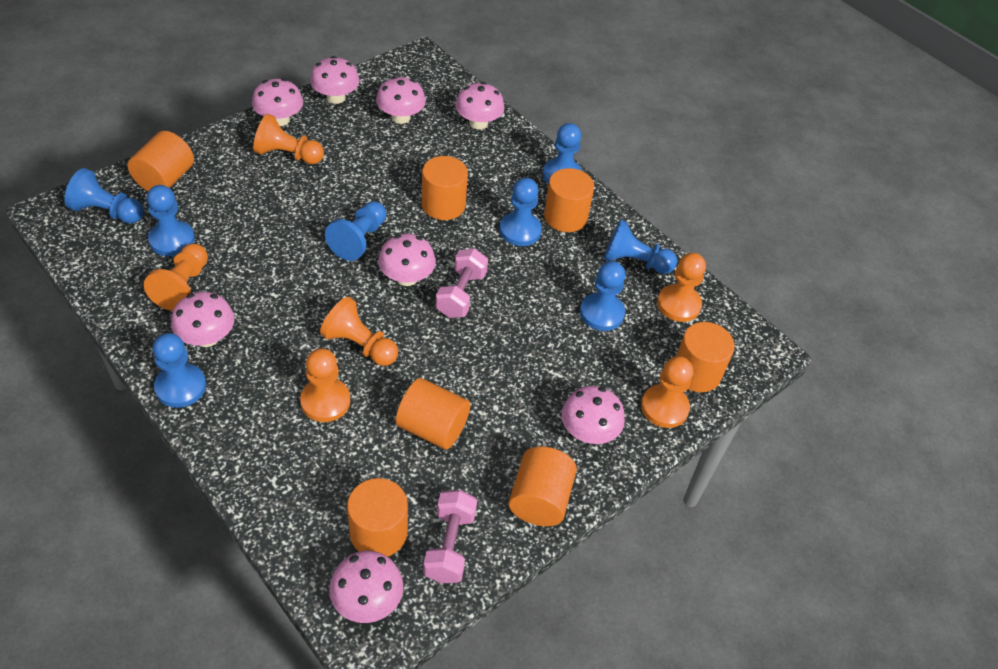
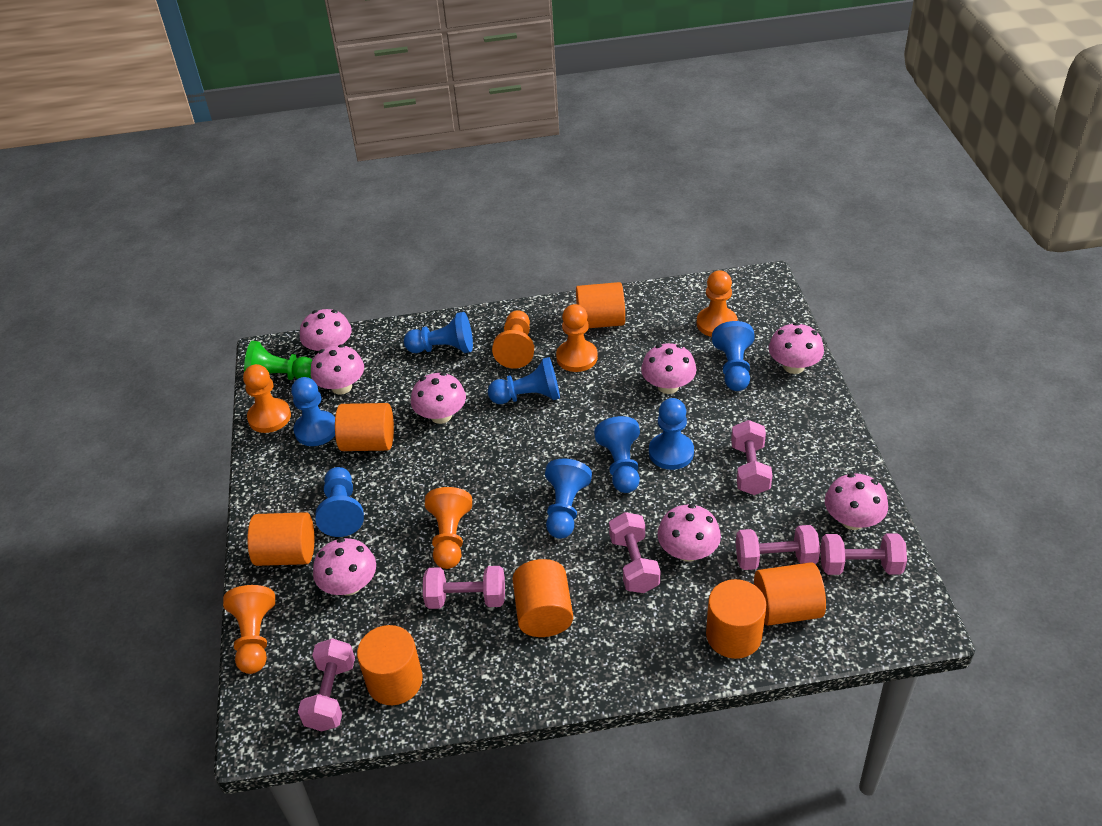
green pawn: none = 0 -> [244,341,312,380] = 1
pink dumbbell: [423,490,477,584] [436,248,488,318] = 2 -> [298,638,355,731] [423,566,505,609] [609,512,660,593] [731,420,773,495] [736,525,820,570] [820,534,907,575] = 6

